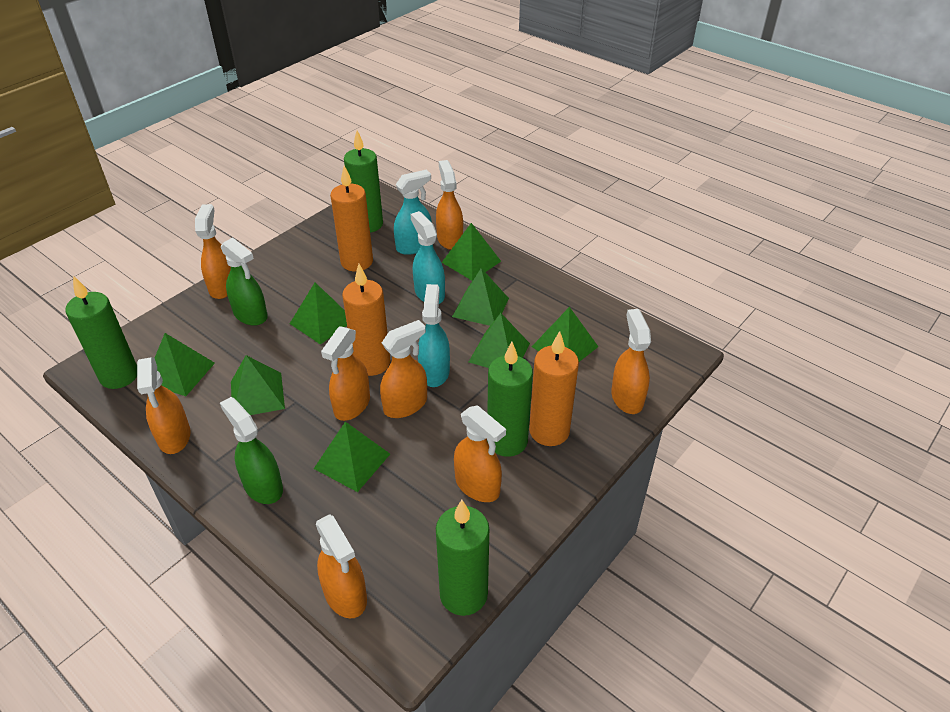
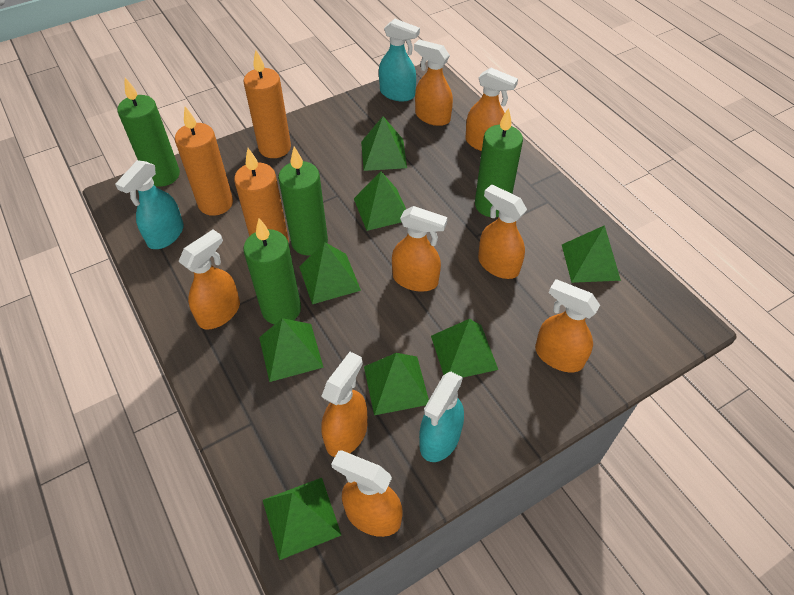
green spray bottle: [220,397,283,504] [221,237,268,326] = 2 -> none = 0

